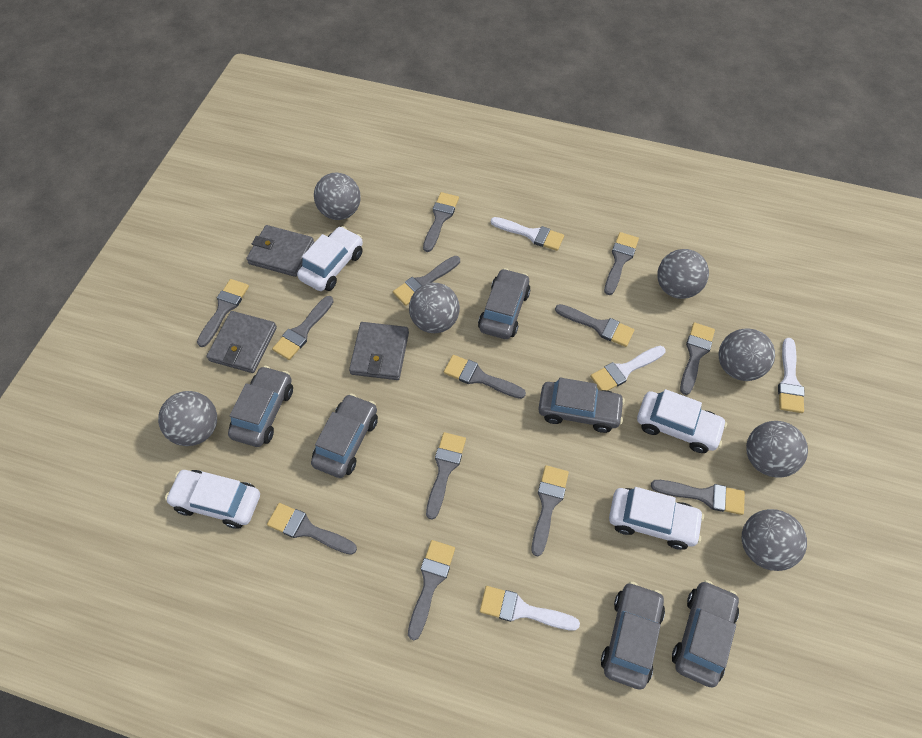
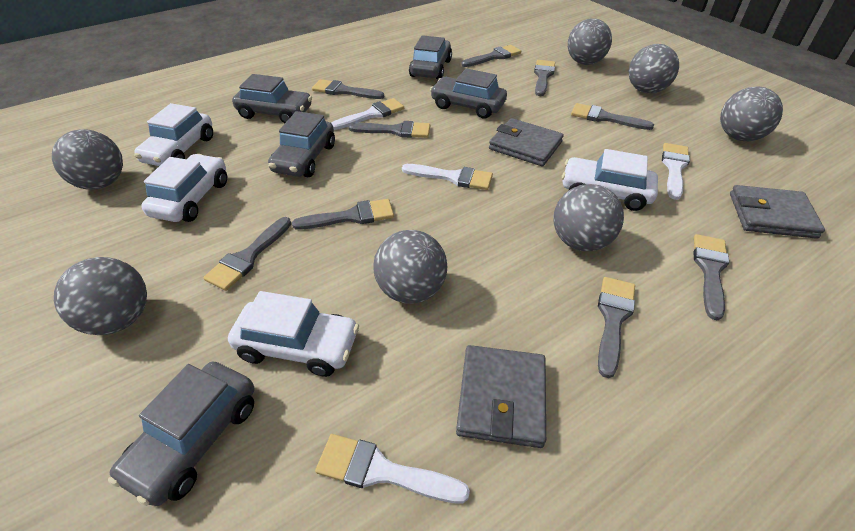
grey brush: [197,279,249,347] [267,503,357,555] [272,296,334,360] [393,256,460,306] [408,540,455,640] [423,192,459,252] [426,432,466,519] [444,355,526,399] [532,465,569,556] [555,304,634,347] [604,232,639,295] [651,480,745,515] [680,322,715,395] = 13 -> [203,217,291,291] [292,199,394,230] [312,79,384,99] [348,121,430,138] [461,45,521,67] [534,60,555,96] [571,103,654,130] [598,277,635,378] [693,234,729,320] = 9
grey car: [228,366,293,447] [311,394,378,478] [478,268,530,339] [538,377,625,433] [601,581,665,689] [672,580,739,687] = 6 -> [108,362,254,506] [232,74,312,123] [268,111,335,177] [409,35,452,80] [430,68,507,119] = 5

